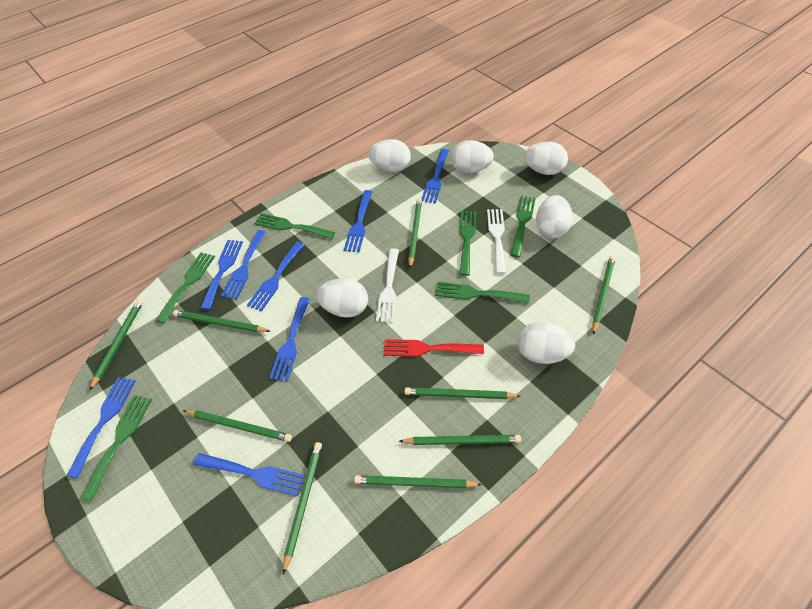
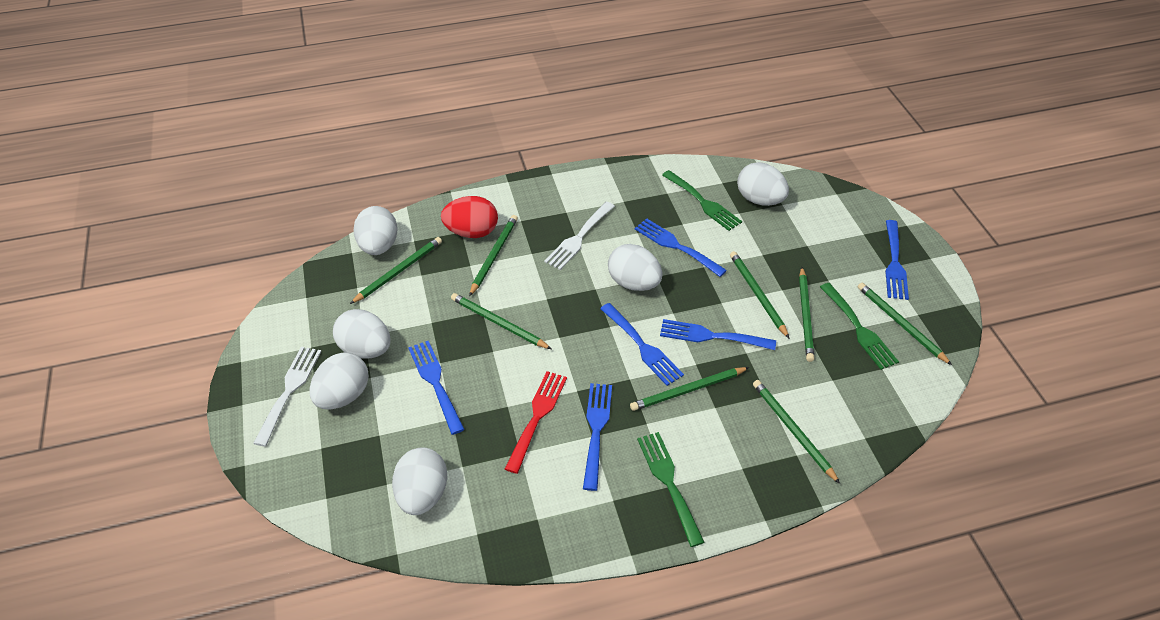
blue fork: [67,377,136,478] [193,453,305,496] [201,240,243,310] [221,230,266,300] [247,242,304,311] [269,297,310,382] [344,190,372,252] [421,149,449,204] = 8 -> [408,341,465,435] [583,383,612,491] [600,303,684,386] [635,218,727,277] [660,319,776,350] [885,220,909,300] = 6
green fork: [81,395,152,501] [155,252,215,323] [254,213,335,239] [435,282,530,303] [459,211,476,276] [510,196,536,257] = 6 -> [637,432,705,547] [662,170,742,231] [820,283,899,370] = 3
green pencil: [90,299,143,390] [173,310,270,332] [183,410,292,442] [283,442,322,575] [354,475,482,488] [399,435,521,445] [405,387,520,399] [408,198,422,268] [593,256,615,335] = 9 -> [350,237,442,304] [451,293,551,349] [469,215,518,296] [630,367,749,411] [730,251,789,338] [753,380,840,484] [799,267,814,362] [858,283,952,365] = 8
red egg: none = 0 -> [441,196,498,238] = 1

